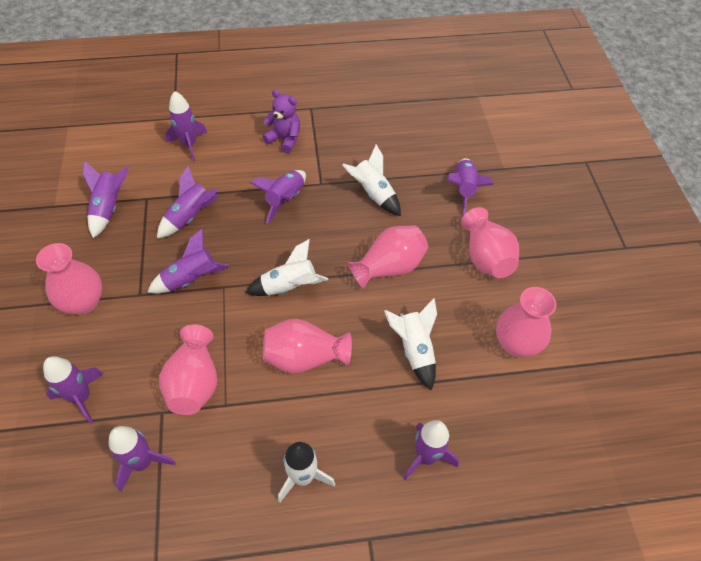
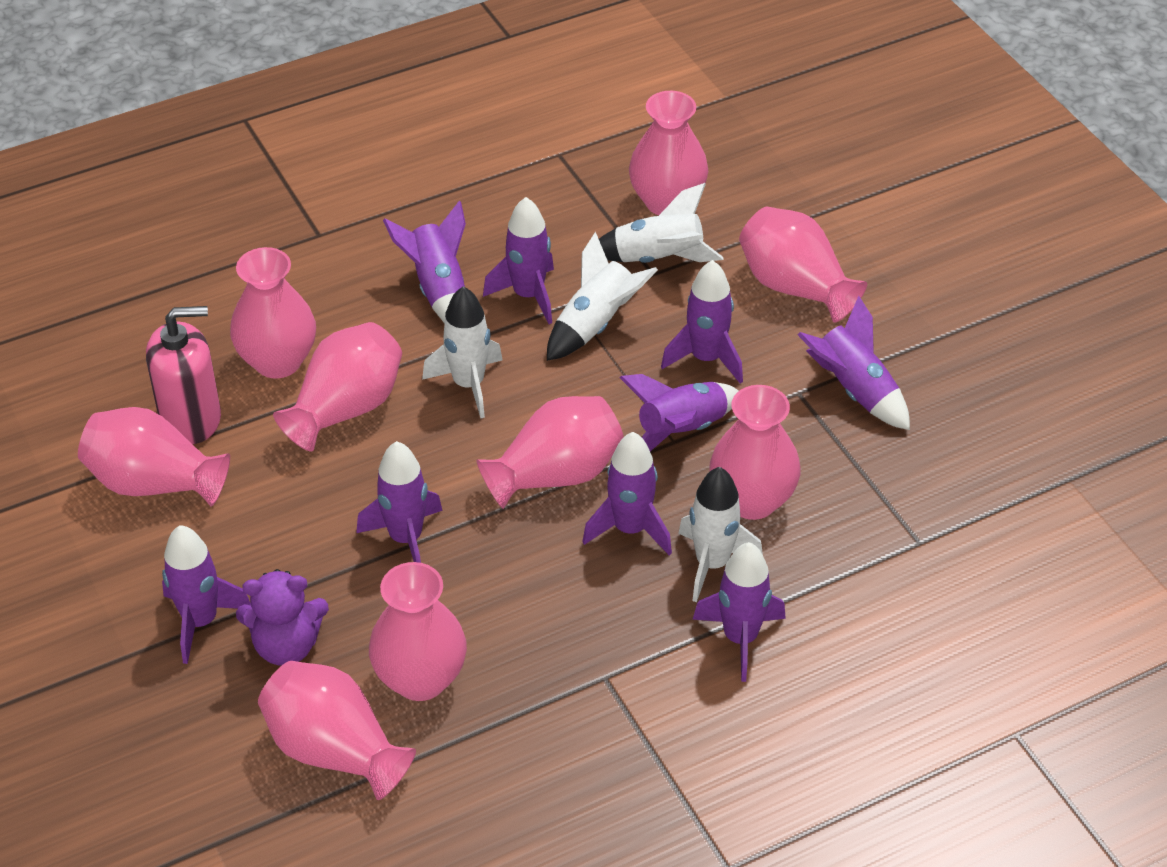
pink soap dispenser: none = 0 -> [146,306,221,444] = 1
pink vase: [36,243,102,315] [159,324,217,415] [263,319,352,374] [348,225,428,289] [461,207,519,278] [496,287,556,357] = 6 -> [78,407,230,506] [230,247,316,379] [258,661,416,800] [273,322,402,452] [369,562,467,701] [476,396,624,509] [629,91,708,215] [709,385,800,520] [739,207,867,323] = 9

